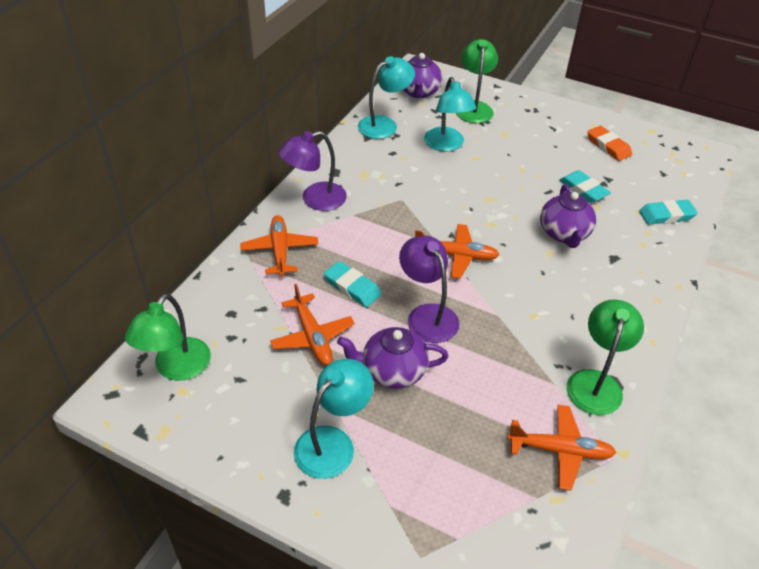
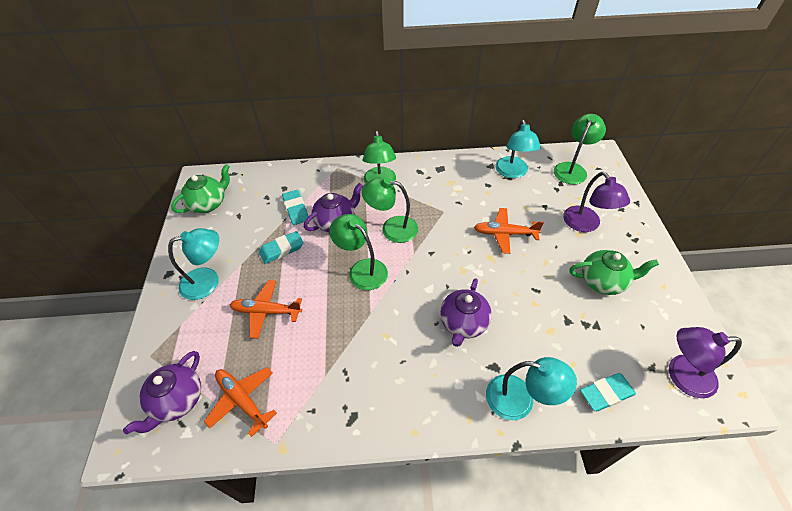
green lamp: [125,293,211,381] [456,39,498,123] [567,299,644,415] = 3 -> [329,214,388,290] [361,177,418,243] [363,131,396,183] [554,114,606,185] = 4
green teapot: none = 0 -> [171,164,230,213] [570,250,659,295] = 2
orange eraser: [587,126,632,161] = 1 -> none = 0
orange plane: [240,215,318,277] [270,284,355,365] [415,224,500,279] [507,405,616,491] = 4 -> [204,367,277,437] [230,280,302,339] [474,208,544,254] = 3

